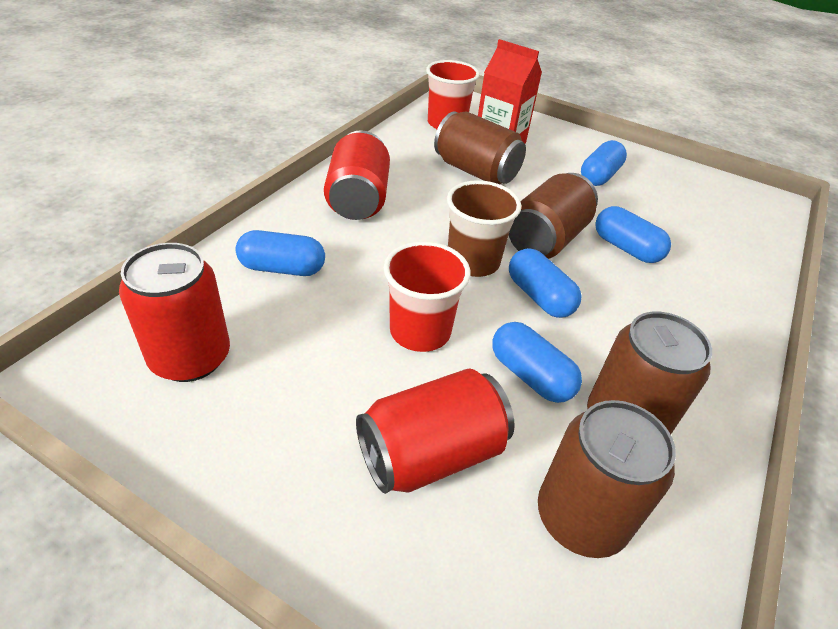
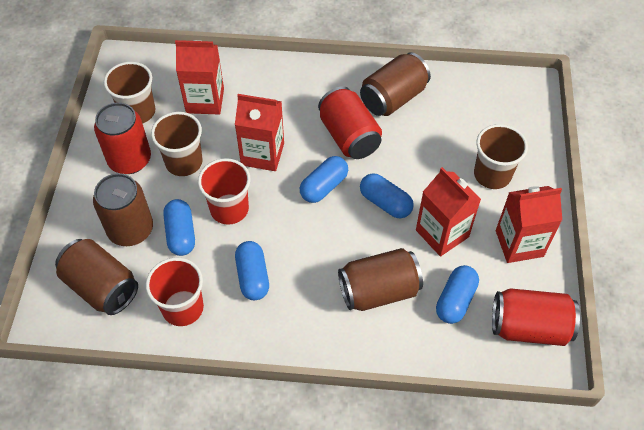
brown cup: [447,180,521,277] = 1 -> [104,62,156,124] [151,112,203,176] [474,124,528,189] = 3
red carton: [478,39,542,143] = 1 -> [175,40,224,115] [235,94,284,171] [416,167,481,256] [496,186,562,263] = 4

